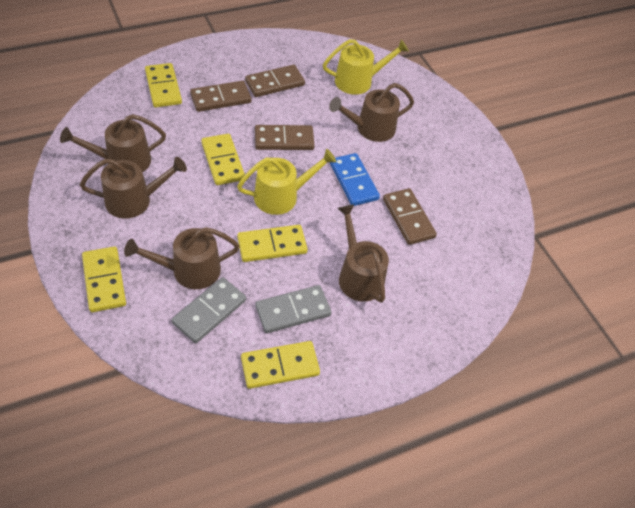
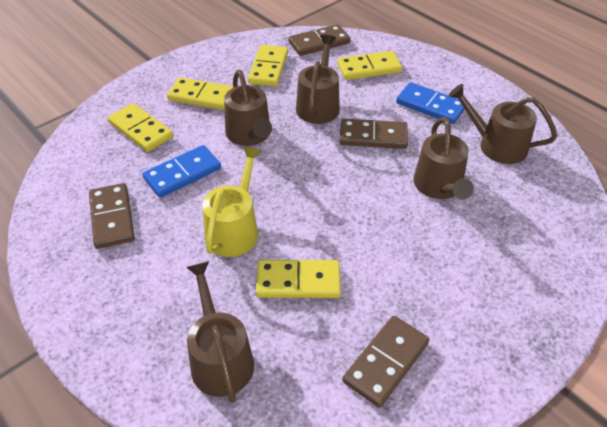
blue domino: [330,153,380,206] = 1 -> [143,145,221,198] [396,82,465,124] = 2
grey domino: [172,277,246,343] [255,285,332,333] = 2 -> none = 0
yellow watering can: [237,149,336,215] [323,39,409,95] = 2 -> [202,146,262,257] = 1

